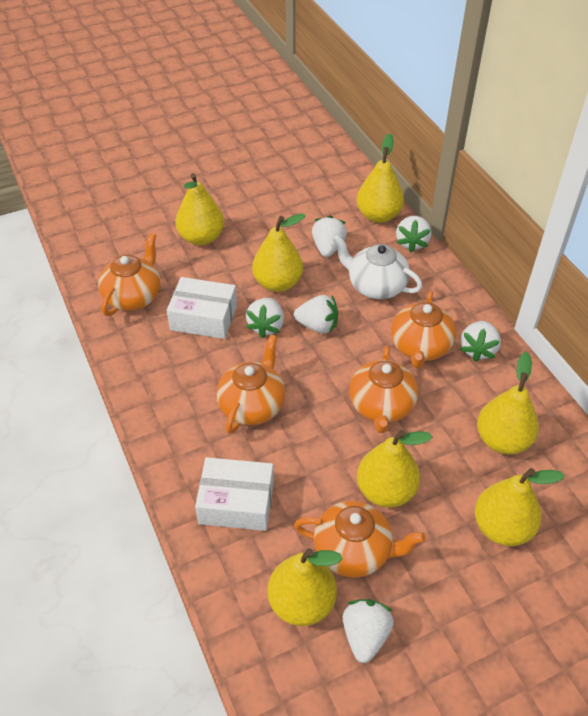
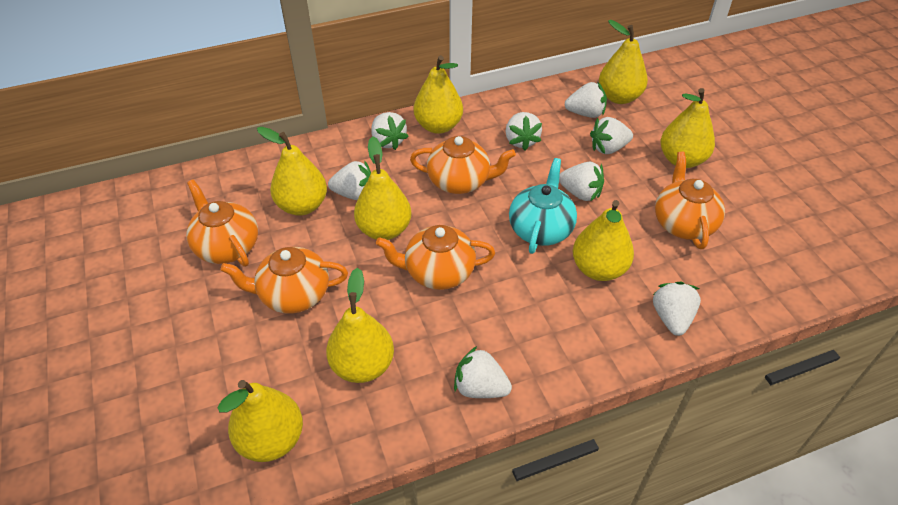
turquoise teapot: none = 0 -> [509,158,577,254] = 1
white box: [167,277,237,339] [195,457,274,531] = 2 -> none = 0
white strawberry: [246,298,284,338] [294,295,338,334] [312,215,347,257] [343,599,394,663] [396,216,431,252] [460,321,501,362] = 6 -> [328,160,371,200] [371,112,409,150] [454,346,512,398] [506,112,542,151] [559,162,604,201] [565,82,607,118] [590,117,633,154] [653,282,701,336] = 8
white teapot: [333,235,423,299] = 1 -> none = 0
yellow pear: [176,173,224,245] [252,213,306,292] [268,548,343,626] [357,134,404,223] [357,430,433,507] [475,468,565,546] [477,352,539,454] = 7 -> [218,380,303,462] [257,127,327,216] [326,268,394,383] [354,136,411,240] [414,55,463,134] [573,200,634,281] [599,20,648,104] [661,88,715,168] = 8

